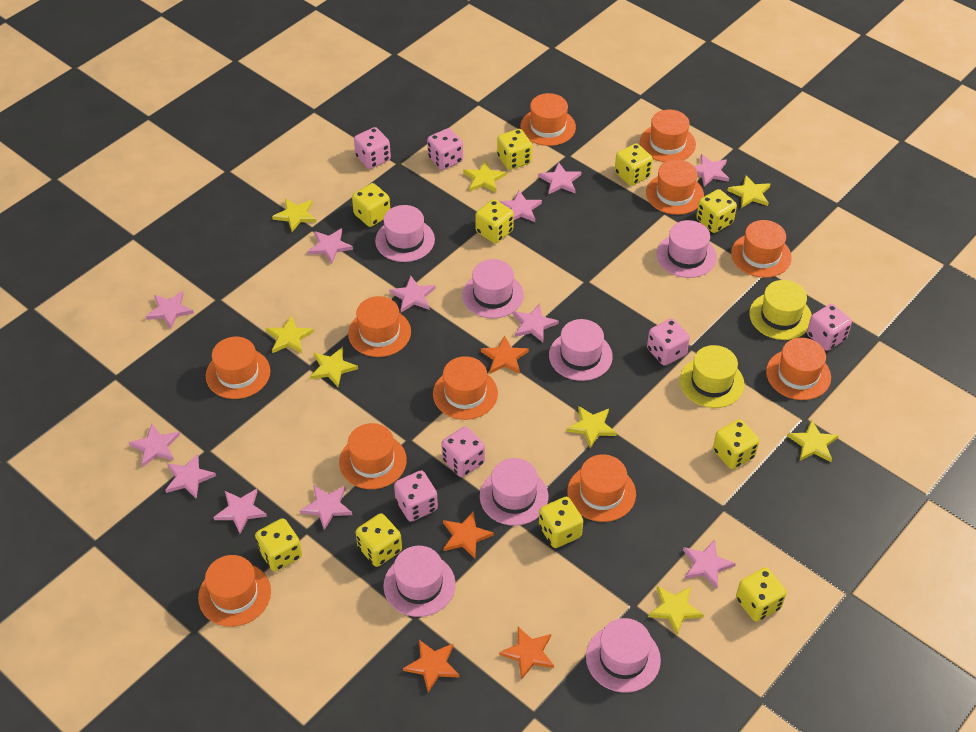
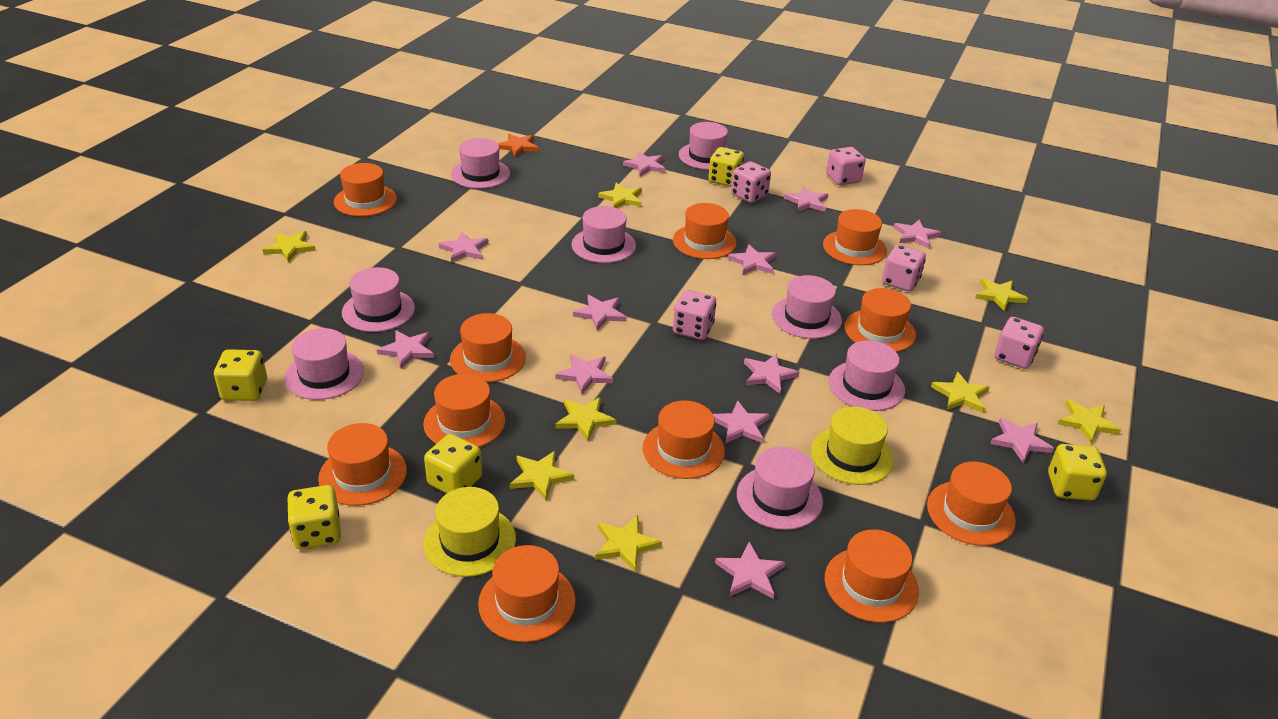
orange star: [403,640,459,693] [443,511,494,558] [481,335,529,374] [499,627,554,680] = 4 -> [498,134,539,157] = 1
pink dice: [354,127,391,169] [394,471,438,521] [427,128,463,170] [442,426,485,477] [647,318,690,366] [807,304,852,351] = 6 -> [673,290,716,340] [731,161,771,203] [826,147,866,185] [882,245,926,292] [994,317,1044,369] = 5
pink hat: [375,205,435,262] [384,546,456,617] [462,259,524,318] [480,458,548,526] [549,319,613,381] [586,618,661,693] [656,220,717,278] = 7 -> [284,328,364,400] [342,267,415,332] [451,138,510,189] [572,206,636,263] [679,122,728,170] [737,446,823,530] [772,275,842,339] [829,340,905,411] = 8
yellow dice: [255,518,302,571] [352,183,390,227] [356,513,402,567] [475,199,514,244] [497,129,532,170] [539,497,583,548] [615,143,653,186] [696,189,737,233] [713,419,759,469] [736,568,786,622] = 10 -> [214,349,267,401] [287,485,341,549] [424,434,482,493] [708,147,744,187] [1048,444,1107,501] = 5

